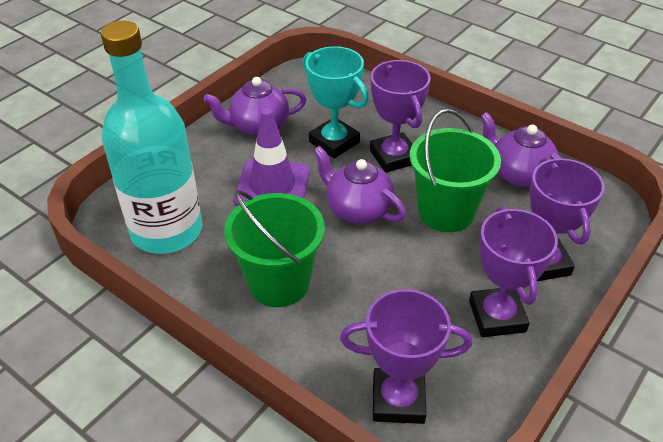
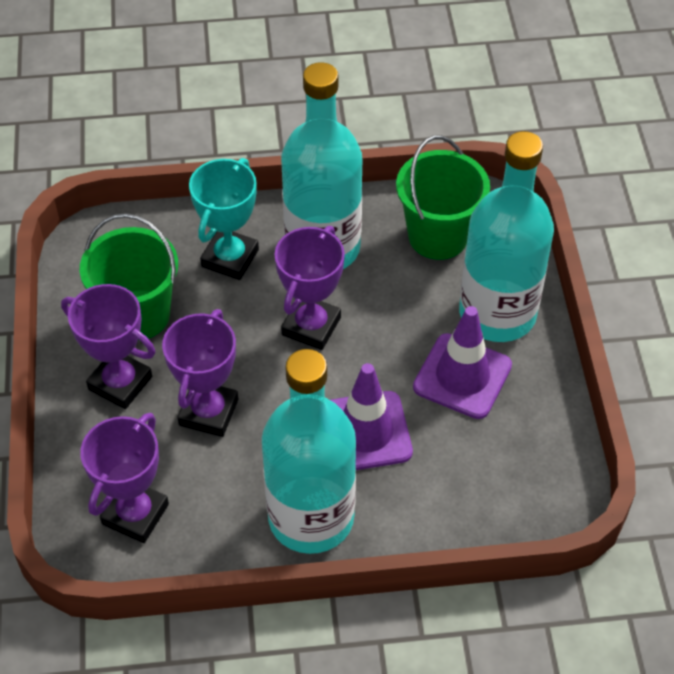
purple teapot: [203,77,307,137] [313,146,406,224] [480,112,563,187] = 3 -> none = 0
purple traffic cone: [234,108,310,206] = 1 -> [331,363,413,470] [413,306,512,419] = 2
turquoise bottle: [101,21,202,254] = 1 -> [262,349,356,554] [281,62,362,269] [459,131,554,342] = 3

